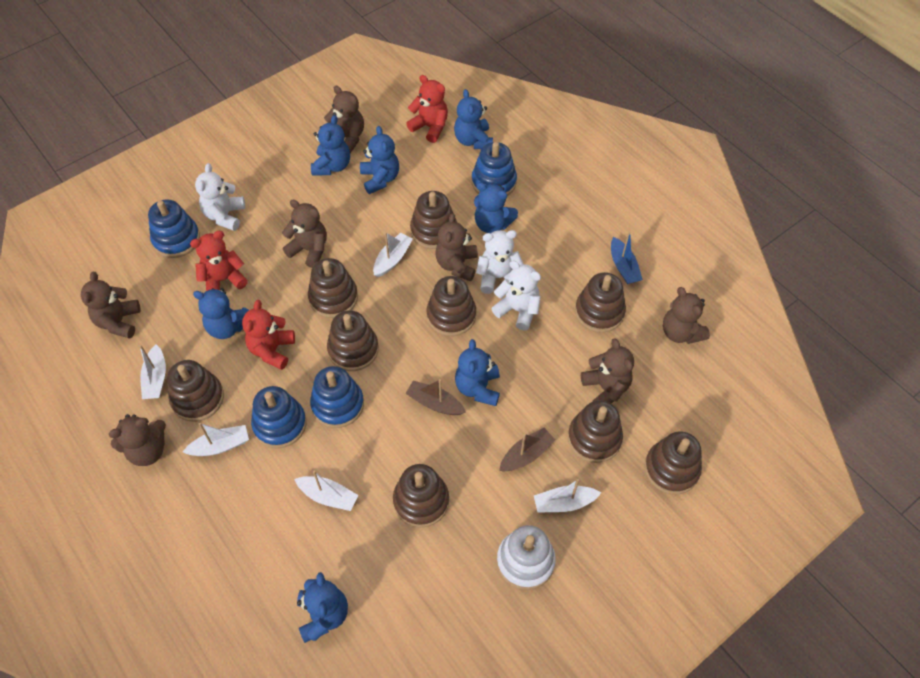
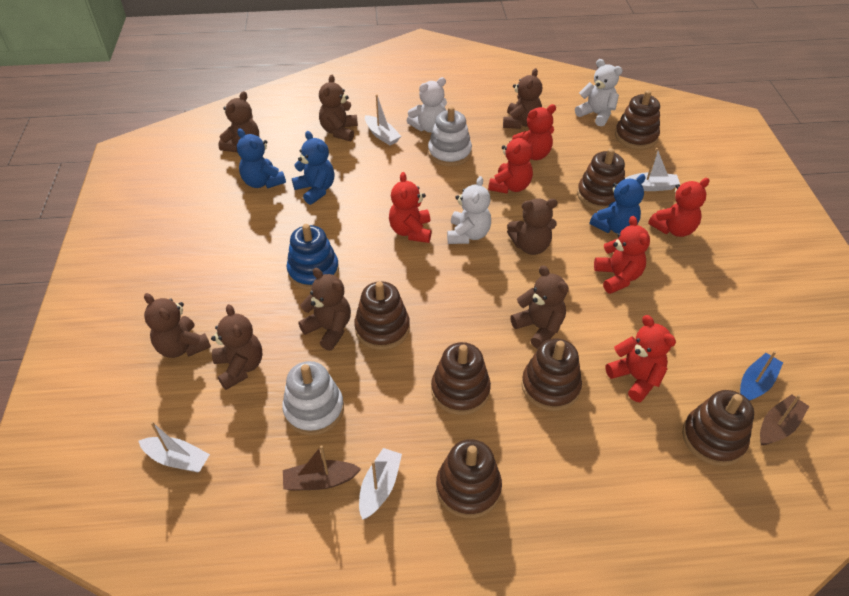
blue stacking toy: [148,199,200,258] [251,386,307,448] [310,366,364,428] [472,142,517,196] = 4 -> [287,224,339,290] = 1
blue teddy bear: [193,288,249,339] [297,572,348,643] [311,115,350,176] [360,126,399,194] [454,89,493,149] [455,339,500,406] [474,182,518,233] = 7 -> [237,128,286,188] [292,131,334,205] [590,174,645,234] = 3
brown stacking toy: [167,360,224,422] [308,258,358,318] [327,310,379,371] [393,464,449,528] [410,191,457,249] [426,276,476,336] [568,400,623,463] [575,272,626,333] [644,431,702,494] = 9 -> [354,281,410,350] [431,342,491,415] [436,439,502,518] [521,339,582,411] [577,148,625,210] [615,90,660,150] [682,390,754,466] = 7
brown teddy bear: [81,272,141,339] [109,414,166,466] [282,200,327,268] [324,86,364,153] [436,213,478,281] [581,338,634,404] [663,287,710,344] = 7 -> [144,293,211,358] [211,304,263,390] [219,91,259,153] [298,268,351,351] [319,75,358,141] [503,68,542,129] [507,198,558,255] [510,265,569,349] = 8
red teddy bear: [190,231,248,291] [242,300,295,370] [406,75,448,143] = 3 -> [389,172,431,243] [488,131,533,194] [512,104,556,160] [594,216,650,294] [605,315,676,402] [648,178,710,237] = 6
white boat: [139,345,166,399] [183,423,249,456] [294,471,359,511] [373,232,413,277] [534,479,601,513] = 5 -> [139,422,210,472] [359,448,402,520] [365,94,401,145] [625,148,680,191] = 4
white stacking toy: [497,525,556,590] = 1 -> [282,361,344,435] [428,106,472,166] = 2

